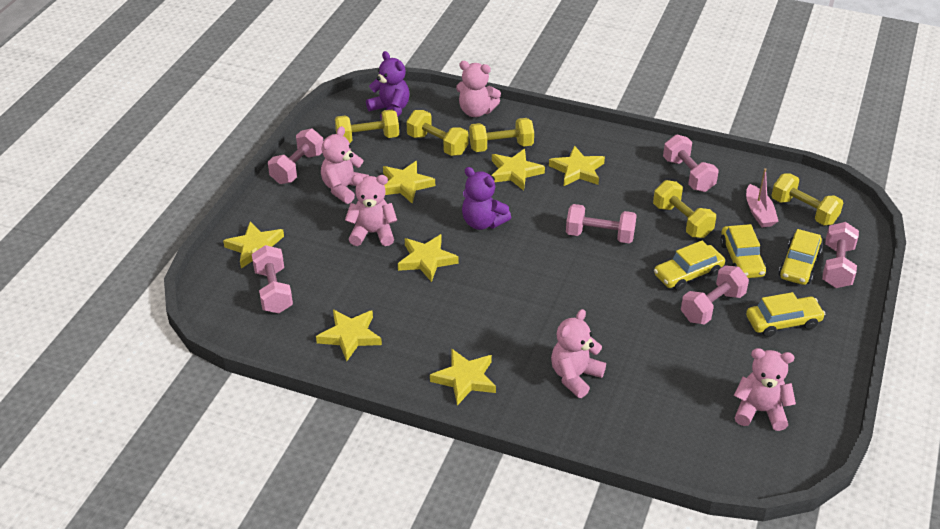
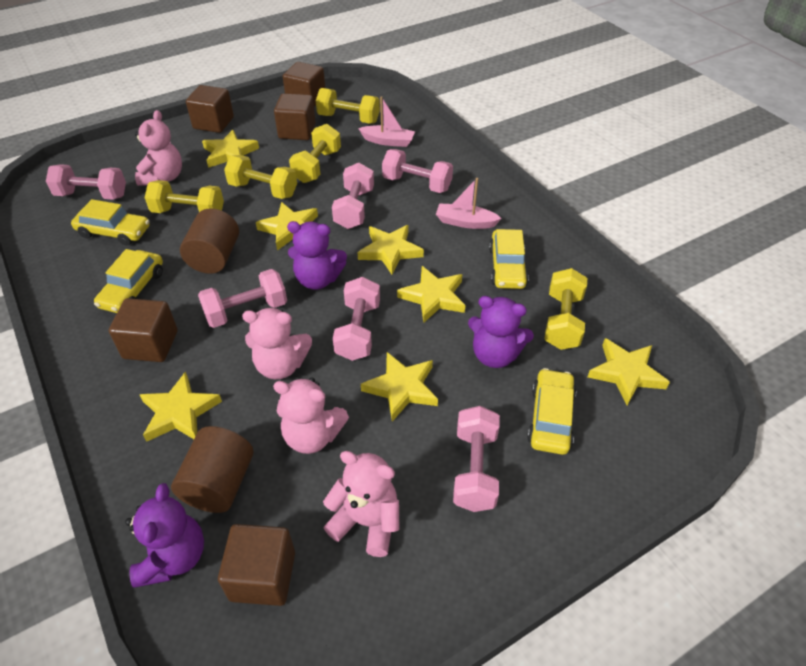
brown cube: none = 0 -> [109,298,178,362] [186,85,234,133] [218,524,295,606] [274,93,316,140] [283,62,325,107] = 5
brown cylinder: none = 0 -> [171,426,253,513] [180,208,239,274] = 2
pink boat: [746,168,778,227] = 1 -> [358,96,415,147] [436,178,502,229] = 2
pink teddy bear: [321,126,369,204] [345,175,397,246] [456,61,501,117] [551,309,606,398] [734,348,796,431] = 5 -> [135,110,182,186] [242,308,312,379] [273,377,349,454] [323,451,399,557] = 4
purple teddy bear: [366,51,410,120] [462,167,511,230] = 2 -> [125,483,204,588] [287,221,347,290] [468,296,534,368] = 3

